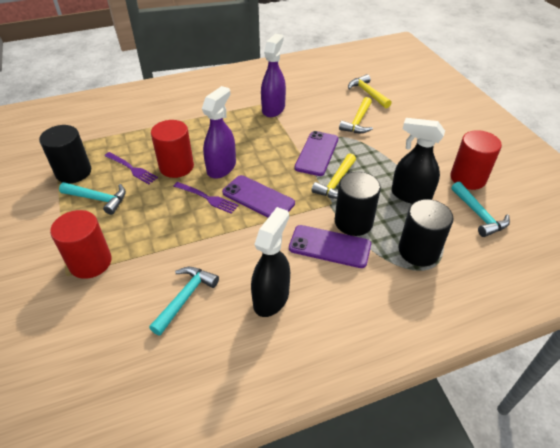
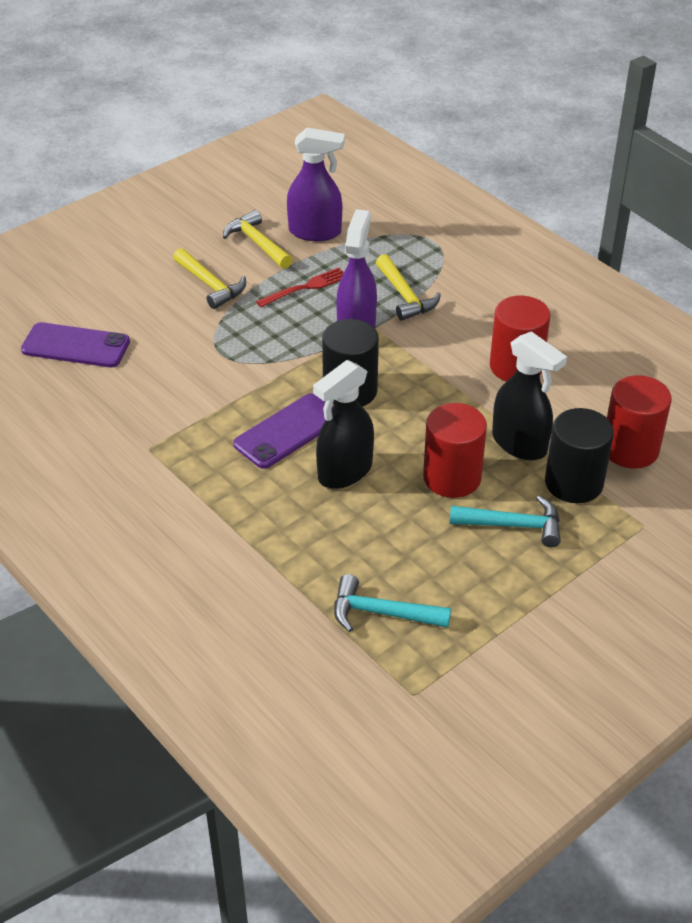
black cylinder: [39,125,91,183] [335,172,381,236] [399,199,453,267] = 3 -> [322,319,379,407] [545,408,614,503] = 2
purple fork: [105,152,158,184] [173,182,239,214] = 2 -> none = 0
purple phone: [222,175,295,218] [289,225,371,268] [295,131,338,176] = 3 -> [21,322,130,367] [233,393,333,469] = 2
red fork: none = 0 -> [256,268,344,307] = 1
turquoise hammer: [59,182,126,215] [149,267,219,336] [451,182,510,237] = 3 -> [334,574,451,632] [450,496,561,547] = 2

